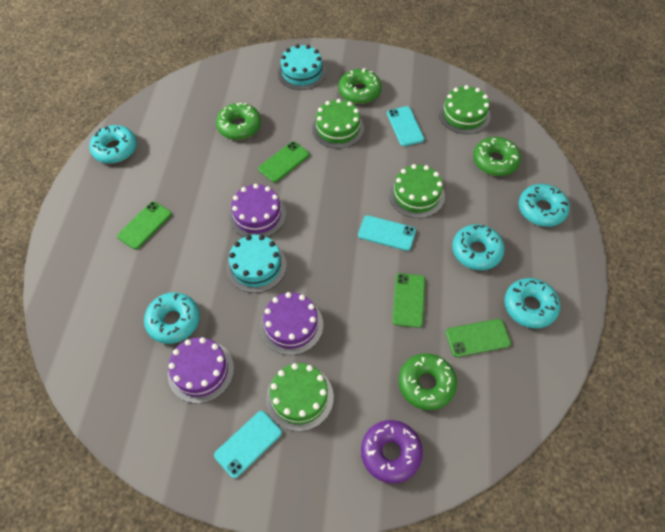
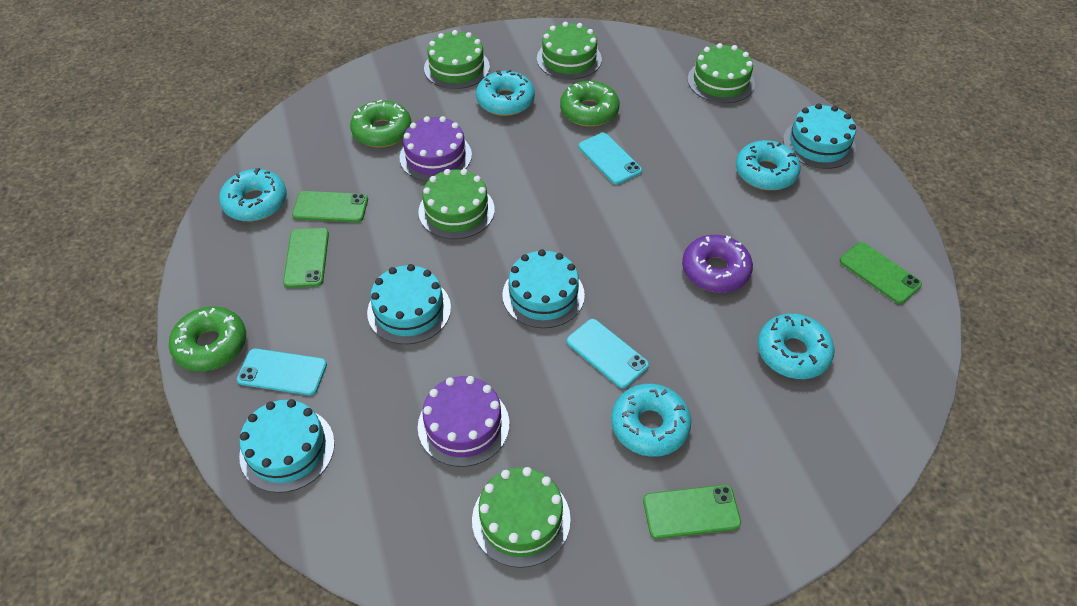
green cake: [266,363,334,431] [312,99,364,149] [389,164,445,218] [439,85,491,134] = 4 -> [418,169,495,239] [424,30,490,89] [472,467,571,568] [537,22,602,80] [688,43,755,103] = 5
green donut: [216,103,261,140] [338,68,382,104] [399,353,457,410] [473,137,521,176] = 4 -> [169,306,246,371] [350,100,411,148] [560,81,620,127] = 3
purple cake: [168,337,234,404] [229,184,286,237] [260,292,323,355] = 3 -> [400,116,472,182] [418,376,510,467] = 2
turquoise cake: [227,235,287,293] [278,44,326,90] = 2 -> [239,399,335,493] [367,264,451,344] [502,249,585,328] [783,103,856,169] = 4

